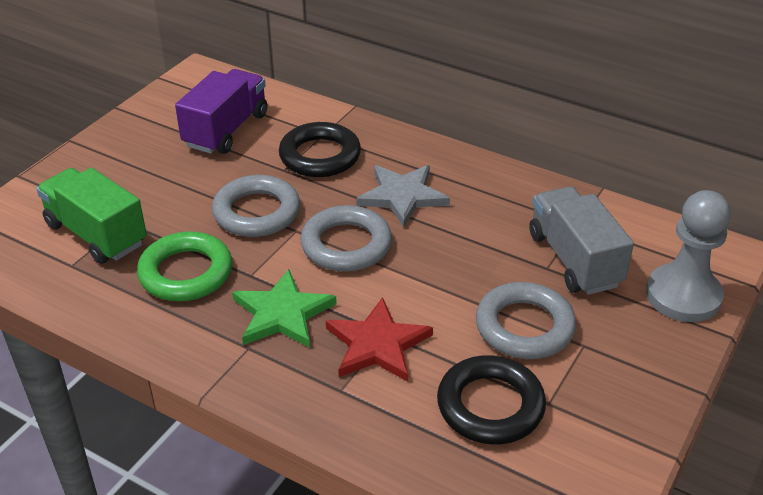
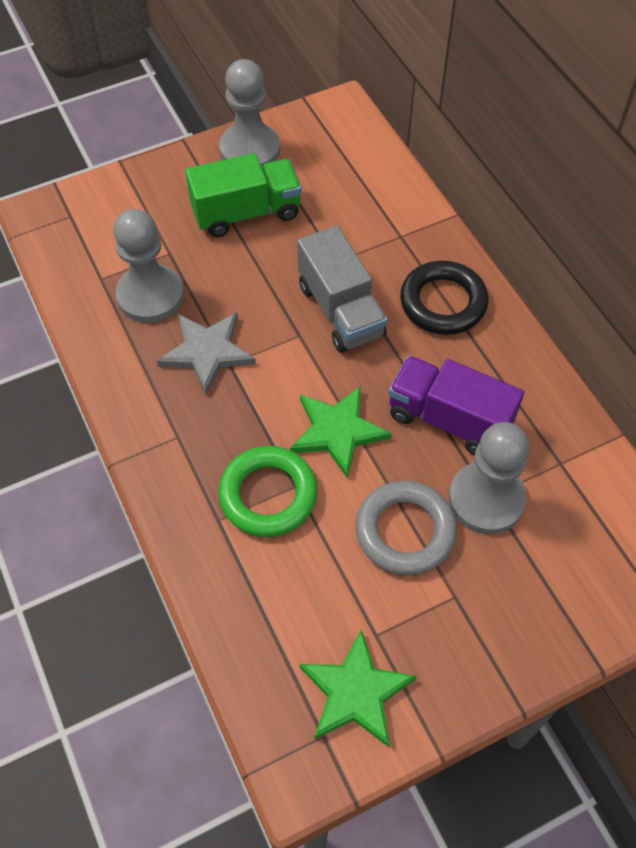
black ring: [279,122,361,177] [437,355,546,445] = 2 -> [400,260,488,335] = 1
green star: [232,269,337,348] = 1 -> [290,386,392,478] [300,629,417,747] = 2
grey pawn: [646,190,731,322] = 1 -> [113,209,184,323] [219,59,280,167] [449,422,530,534] = 3
grey ring: [212,175,300,237] [300,205,392,272] [476,282,576,359] = 3 -> [356,481,457,575] = 1
red star: [326,297,433,382] = 1 -> none = 0

